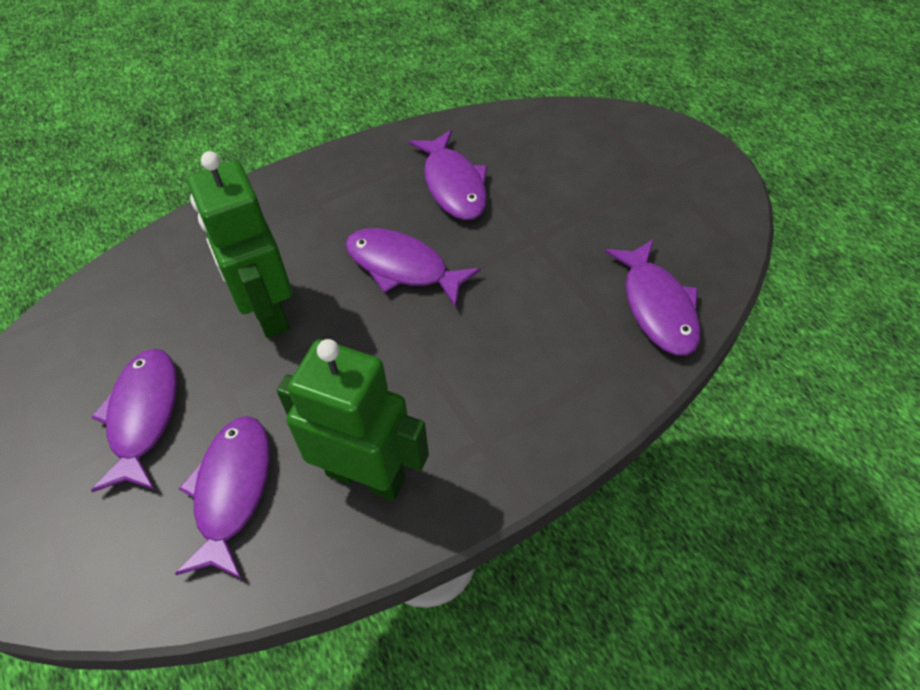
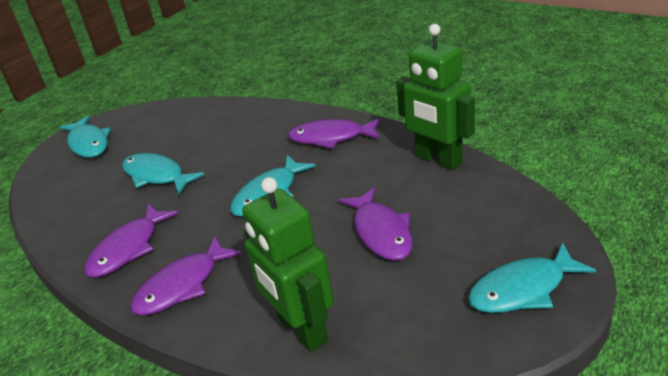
purple fish: [91,349,177,492] [175,416,270,579] [345,228,481,308] [409,130,487,220] [605,239,701,356] = 5 -> [84,204,178,277] [130,236,242,315] [288,118,380,148] [338,187,413,261] = 4
turquoise fish: none = 0 -> [59,116,111,158] [122,153,204,194] [230,155,316,217] [468,243,596,313] = 4

